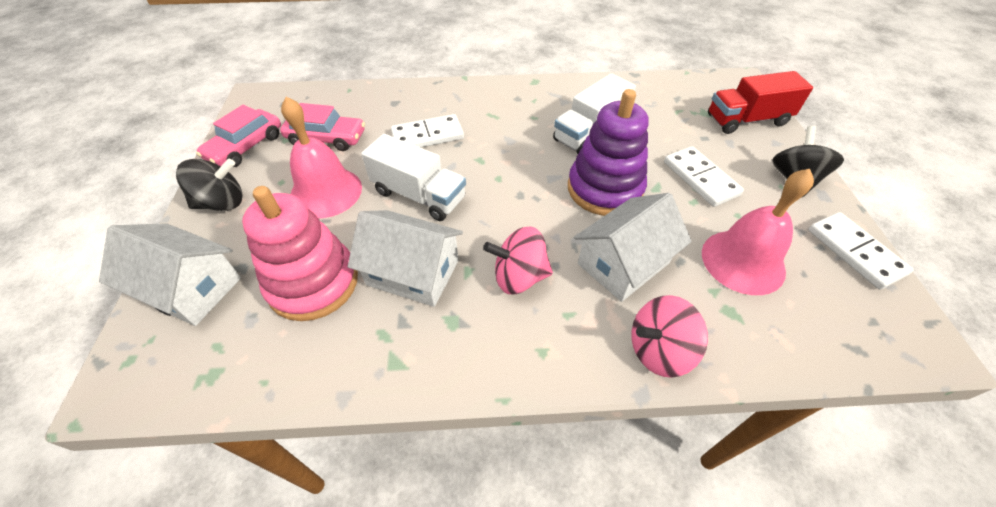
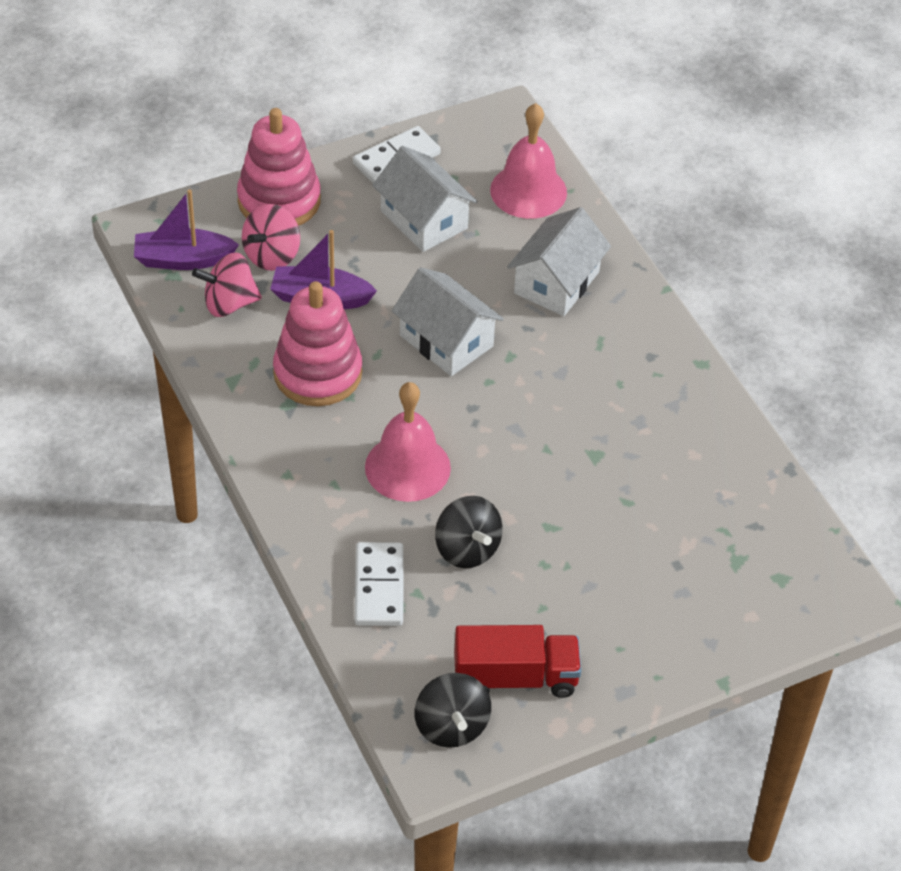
pink car: [196,105,281,167] [280,103,365,151] = 2 -> none = 0
pink stacking toy: [242,186,358,321] = 1 -> [237,108,321,226] [273,281,362,406] = 2
purple boat: none = 0 -> [134,189,239,270] [270,230,377,309] = 2
purple stacking toy: [568,89,649,216] = 1 -> none = 0
white domino: [391,114,464,148] [664,146,744,207] [808,212,914,290] = 3 -> [353,126,441,183] [355,542,404,626] = 2
white truck: [361,134,466,221] [553,73,636,154] = 2 -> none = 0

